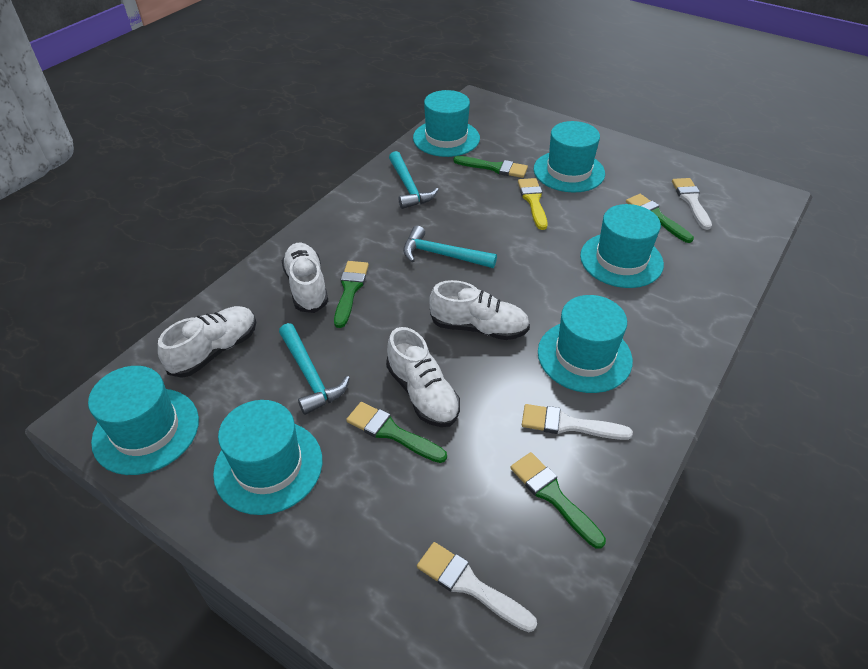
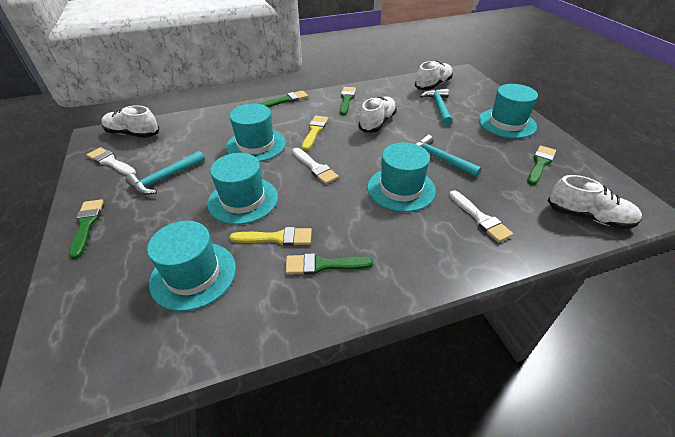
turquoise hat: [88,366,199,475] [213,400,322,515] [413,90,480,157] [534,121,605,192] [538,295,633,393] [580,204,664,288] = 6 -> [147,221,236,311] [207,153,278,225] [226,104,286,162] [367,142,436,212] [479,84,538,139] = 5
yellow brush: [518,178,548,230] = 1 -> [229,227,312,246] [302,115,328,151] = 2

